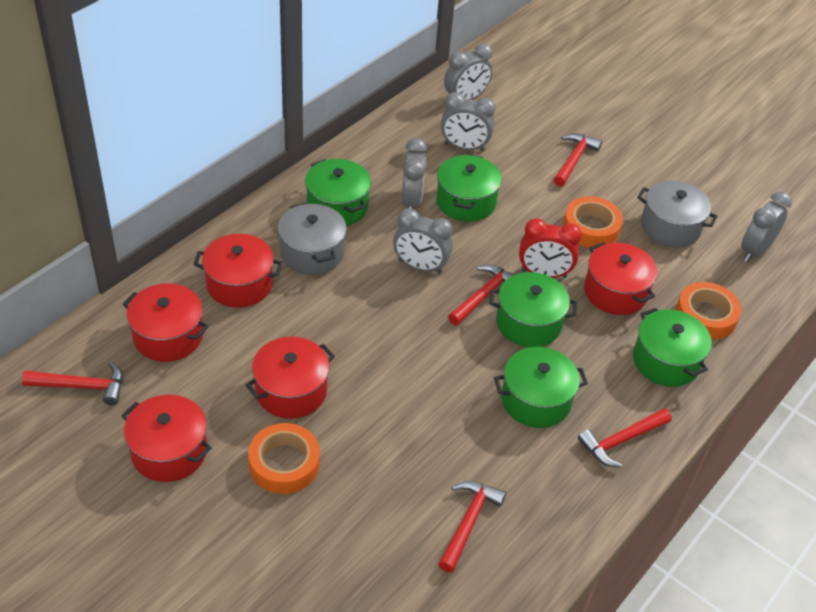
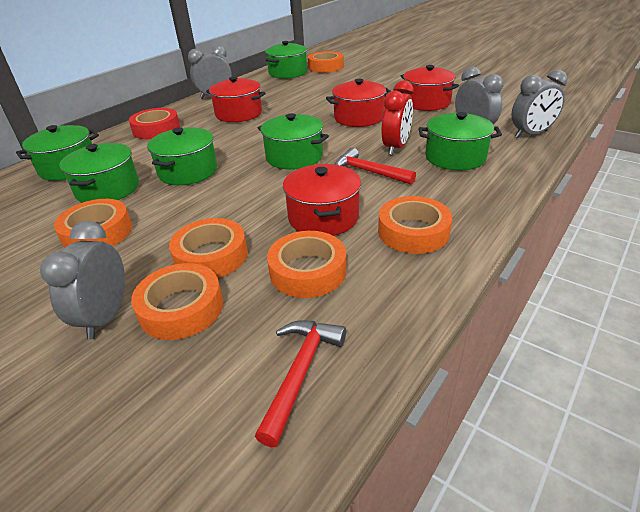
green pot: [305,159,371,226] [436,154,502,222] [489,272,577,347] [494,347,588,428] [633,308,712,387] = 5 -> [16,125,99,181] [59,143,139,203] [147,127,217,185] [258,113,329,170] [265,41,307,79] [418,112,502,170] = 6
grey clock: [393,208,453,274] [402,138,427,209] [441,92,495,151] [444,43,493,100] [741,191,792,262] = 5 -> [40,221,125,339] [188,45,232,99] [455,67,503,125] [512,70,567,138] = 4
grey pot: [278,203,347,275] [637,180,718,248] = 2 -> none = 0
orange tape: [248,423,320,494] [563,196,623,248] [676,282,742,340] = 3 -> [54,199,132,248] [131,263,223,340] [169,218,248,278] [267,231,347,298] [308,51,344,73] [378,196,452,254] = 6
red hammer: [22,361,123,405] [438,481,506,573] [448,265,513,326] [554,133,602,187] [578,408,672,468] = 5 -> [255,320,346,447] [335,147,416,185] = 2
red pot: [121,395,212,482] [122,283,209,362] [193,234,282,308] [246,337,335,419] [584,242,657,315] = 5 -> [206,76,266,122] [283,164,361,236] [326,79,391,127] [401,65,459,111] = 4
red tape: none = 0 -> [129,108,180,139] = 1

